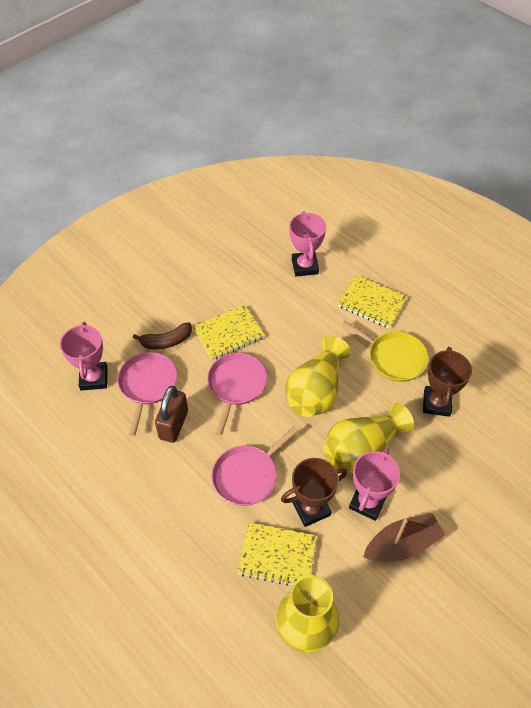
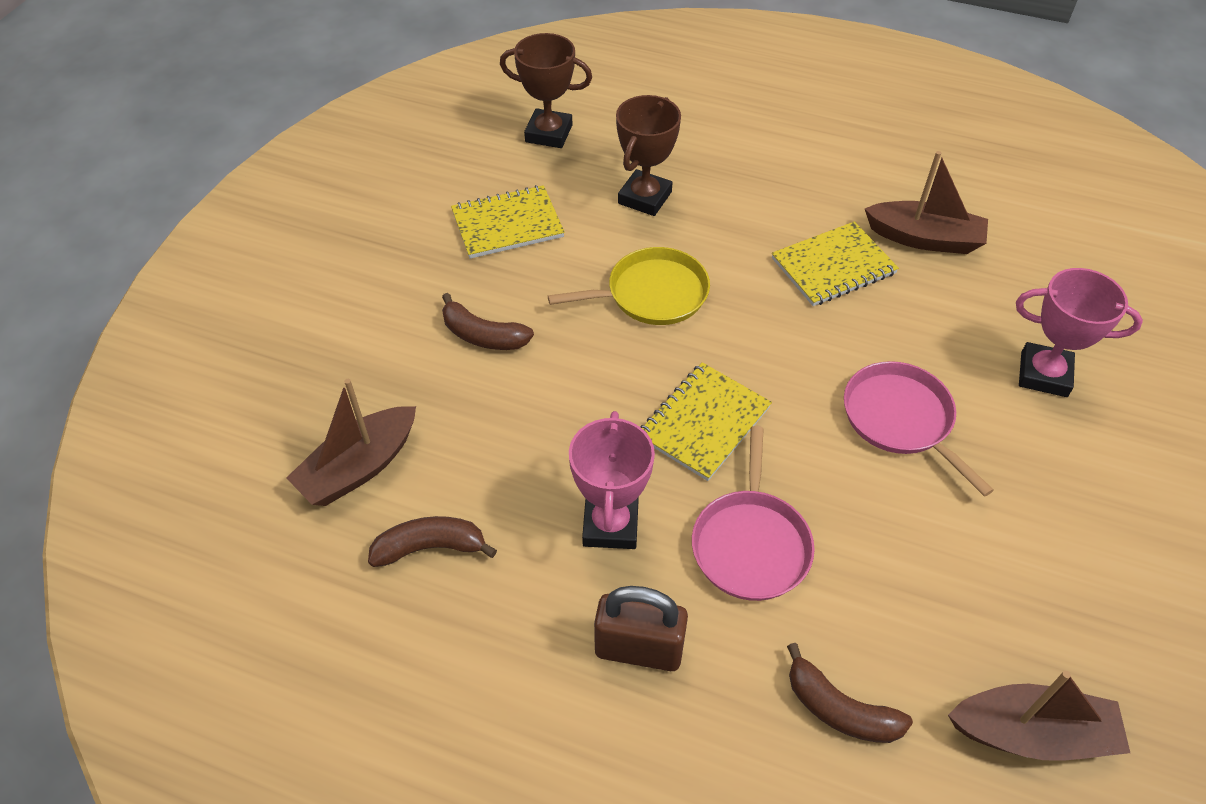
brown banana: [133,322,192,349] = 1 -> [368,516,497,567] [442,293,534,350] [787,643,913,743] = 3
brown boat: [363,513,445,562] = 1 -> [286,379,416,506] [865,151,988,254] [948,671,1130,761] = 3
pink pan: [117,352,178,436] [207,353,267,435] [212,426,298,506] = 3 -> [692,426,815,601] [844,361,994,497] = 2
pink trophy: [60,322,107,391] [289,211,326,277] [349,448,400,521] = 3 -> [569,411,655,549] [1016,268,1143,397] = 2
yellow vase: [276,575,339,653] [285,336,351,417] [323,402,414,474] = 3 -> none = 0

